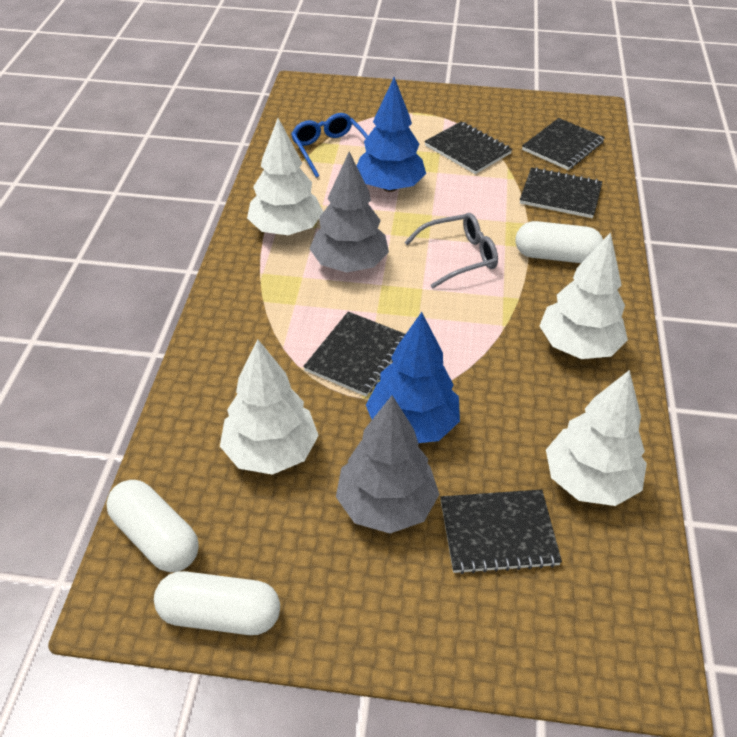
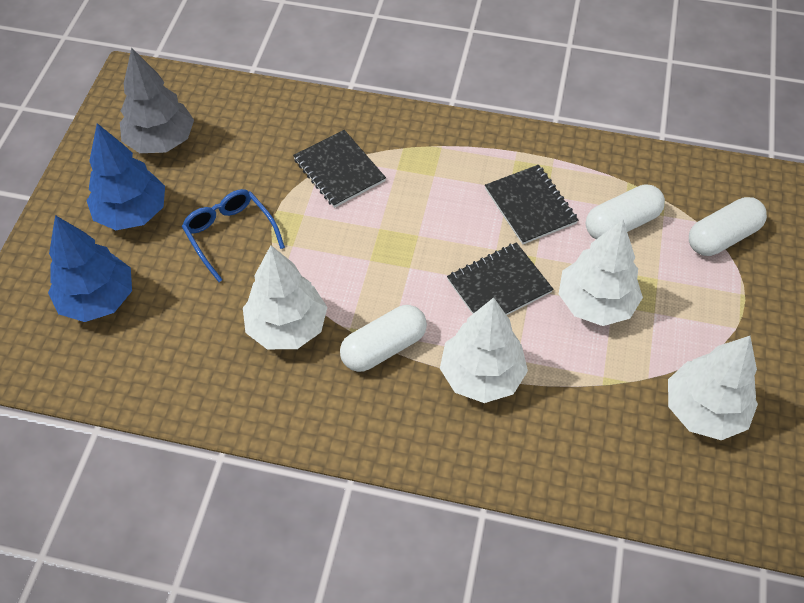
black notebook: [303,312,405,396] [424,121,512,174] [441,489,562,574] [520,167,603,218] [522,118,605,170] = 5 -> [293,130,386,208] [447,242,553,315] [485,165,578,245] = 3
grey glasses: [404,213,498,289] = 1 -> none = 0
grey tree: [309,151,389,273] [336,395,440,533] = 2 -> [120,47,194,153] = 1

